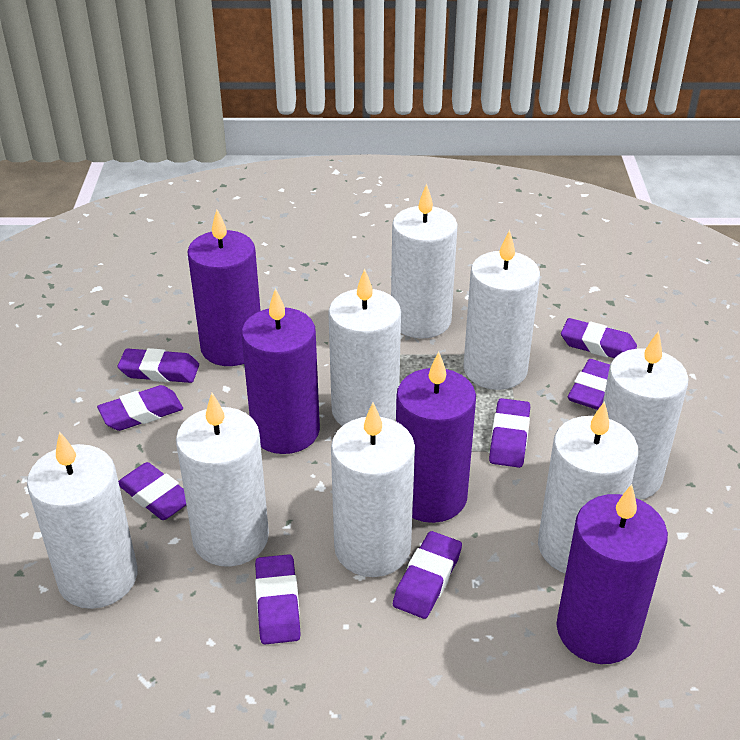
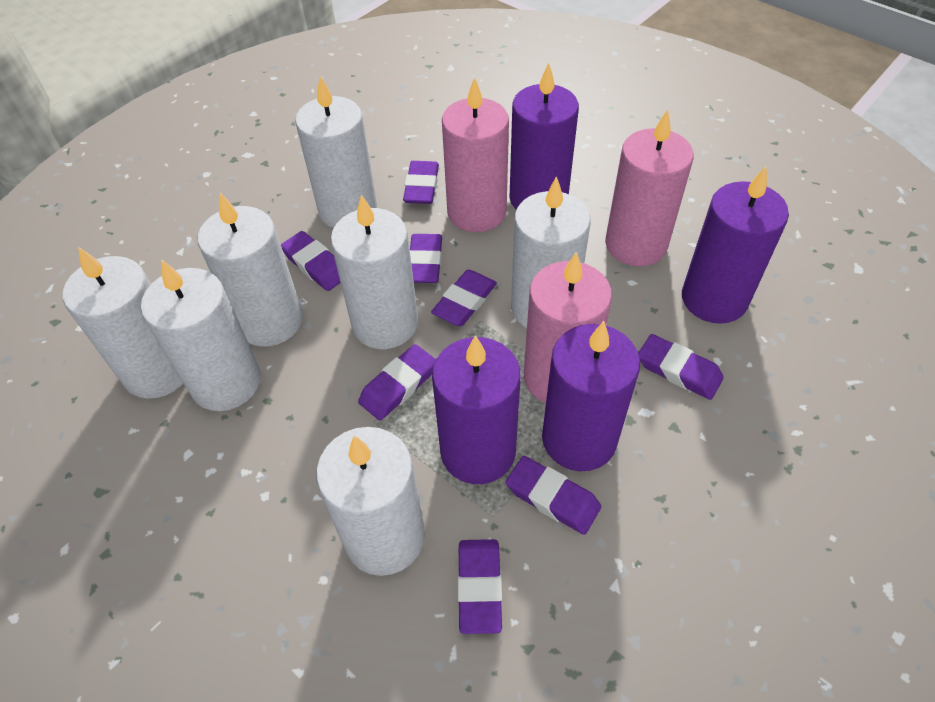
pink candle: none = 0 -> [442,77,509,232] [524,252,612,403] [605,109,694,266] = 3
white candle: [27,431,137,609] [176,393,269,567] [328,269,401,426] [331,402,415,577] [391,184,458,339] [463,230,540,390] [538,401,638,574] [603,331,689,500] = 8 -> [63,247,183,399] [141,259,260,411] [198,193,303,347] [295,76,377,228] [316,427,425,576] [331,194,418,349] [511,176,591,328] = 7

